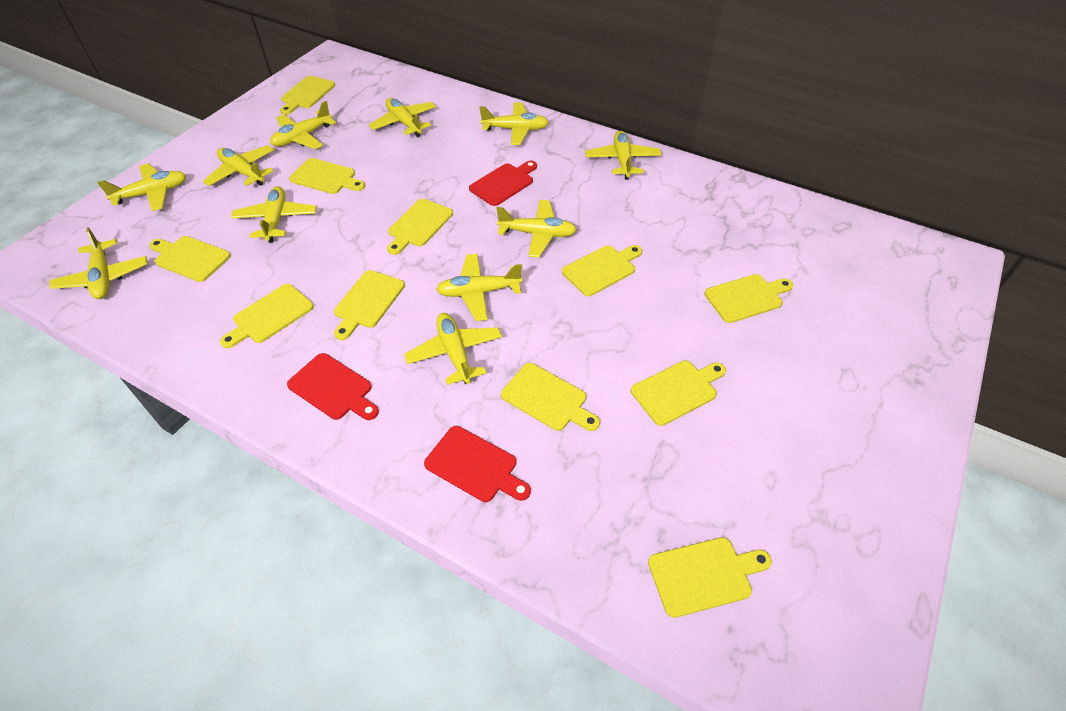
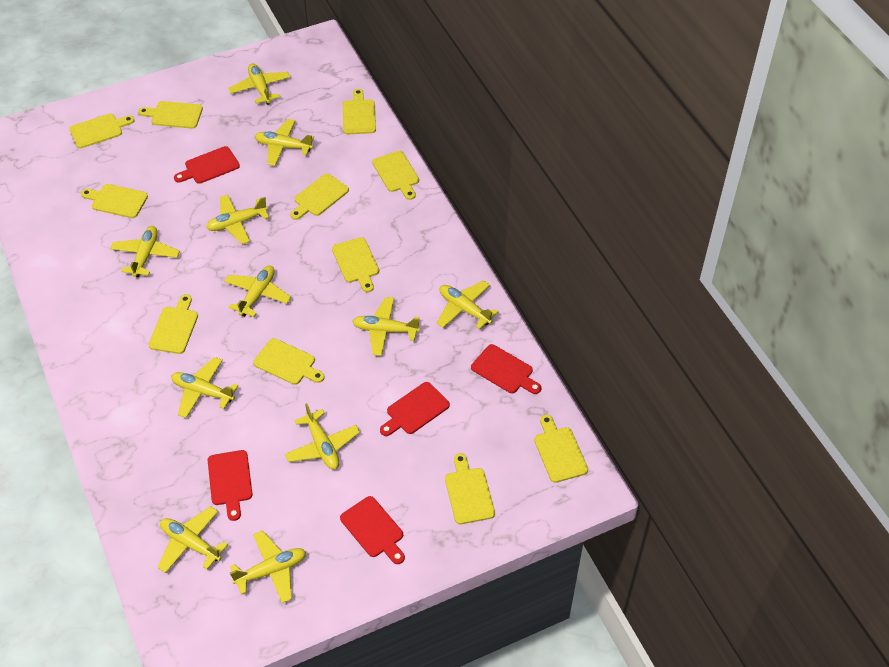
red cutting board: [287,353,379,420] [424,426,531,502] [469,161,537,206] = 3 -> [174,146,240,184] [208,450,253,521] [340,496,405,564] [380,382,450,436] [471,344,541,394] = 5

